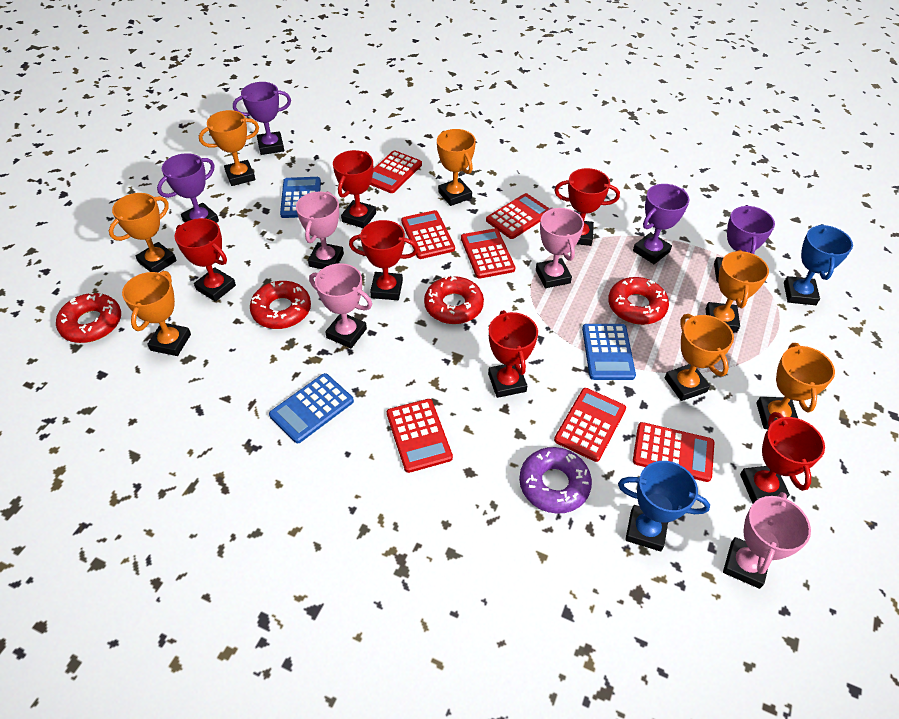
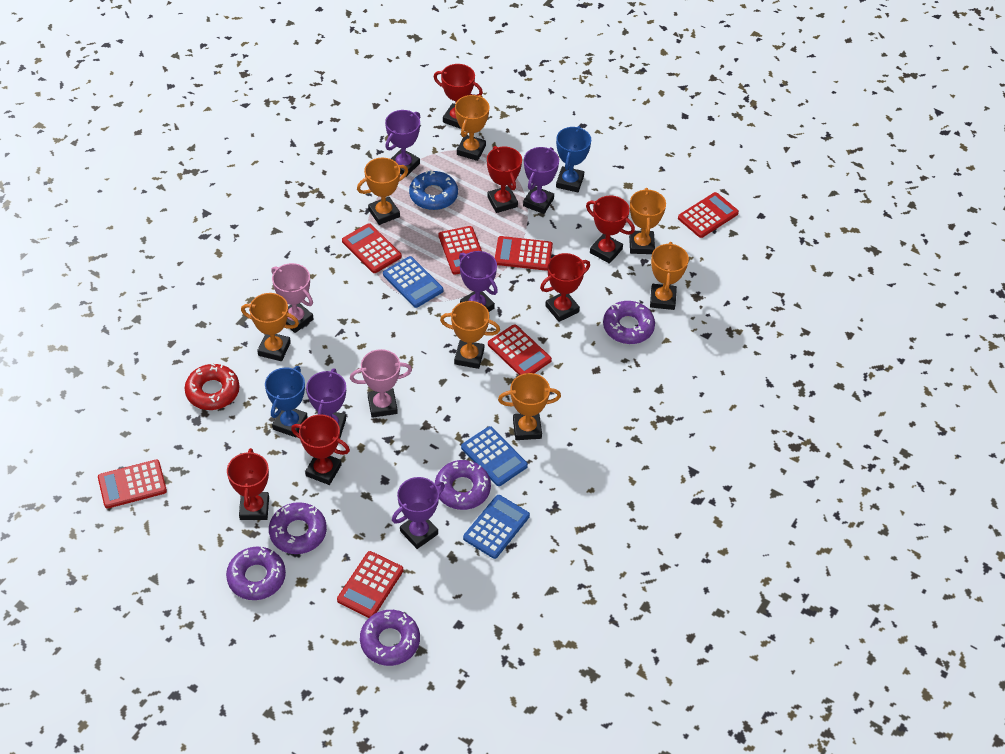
blue donut: none = 0 -> [409,170,458,210] = 1
pink trophy: [296,191,344,269] [309,263,372,348] [536,207,584,288] [723,492,811,589] = 4 -> [271,263,313,333] [350,349,412,418] = 2
purple donut: [519,447,592,514] = 1 -> [226,547,286,600] [269,502,327,554] [360,610,420,666] [435,460,491,510] [603,301,655,344] = 5
purple trophy: [157,153,219,223] [233,82,291,155] [633,184,689,264] [714,205,775,283] = 4 -> [306,368,346,439] [385,110,420,177] [392,477,445,549] [459,251,498,312] [523,147,559,214] = 5
red donut: [56,292,121,343] [250,281,311,329] [424,275,484,324] [608,277,669,325] = 4 -> [185,363,240,410] = 1

